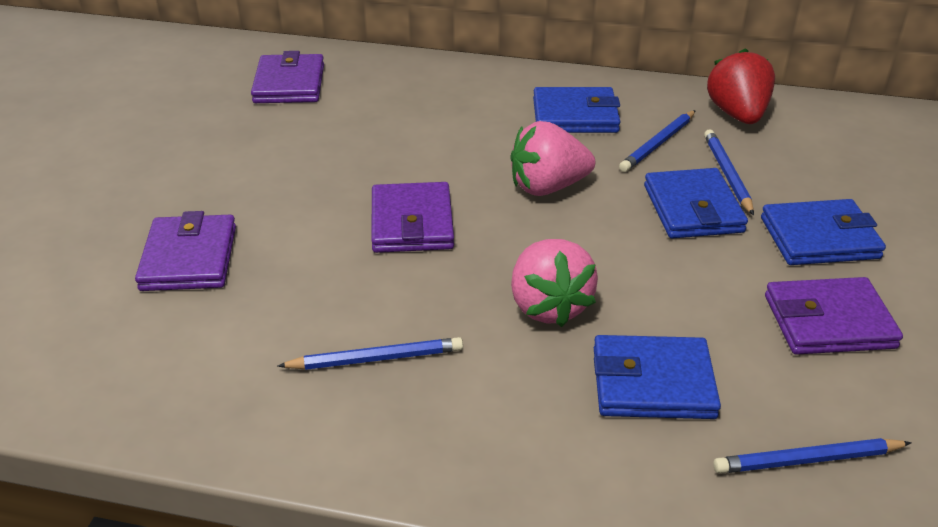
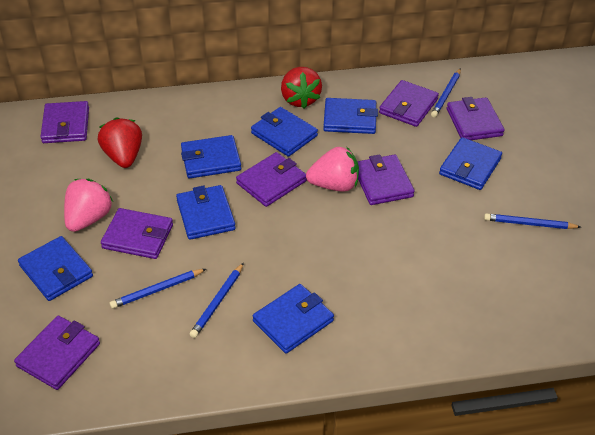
blue wallet: [533,87,621,133] [594,335,721,419] [644,168,748,239] [761,199,886,265] = 4 -> [18,236,93,301] [176,185,236,240] [181,135,241,178] [251,107,318,157] [253,284,334,354] [323,98,378,134] [439,137,502,190] = 7
purple wallet: [135,211,236,291] [251,51,324,103] [371,182,454,253] [765,277,903,355] = 4 -> [14,316,100,390] [40,101,89,143] [101,208,173,259] [236,152,307,207] [357,154,415,205] [379,80,439,127] [447,97,505,140] = 7
red strawberry: [707,48,775,124] = 1 -> [98,117,142,168] [281,67,322,109] = 2

